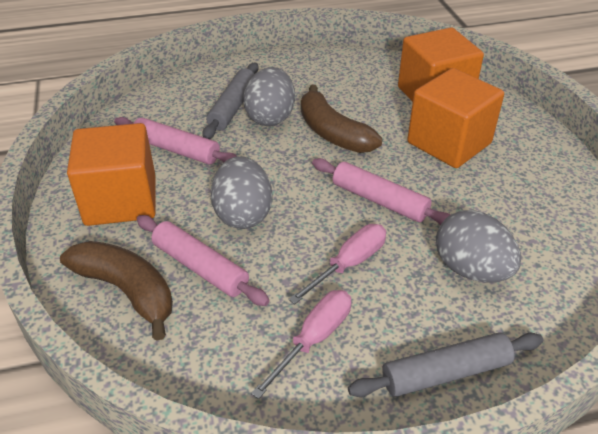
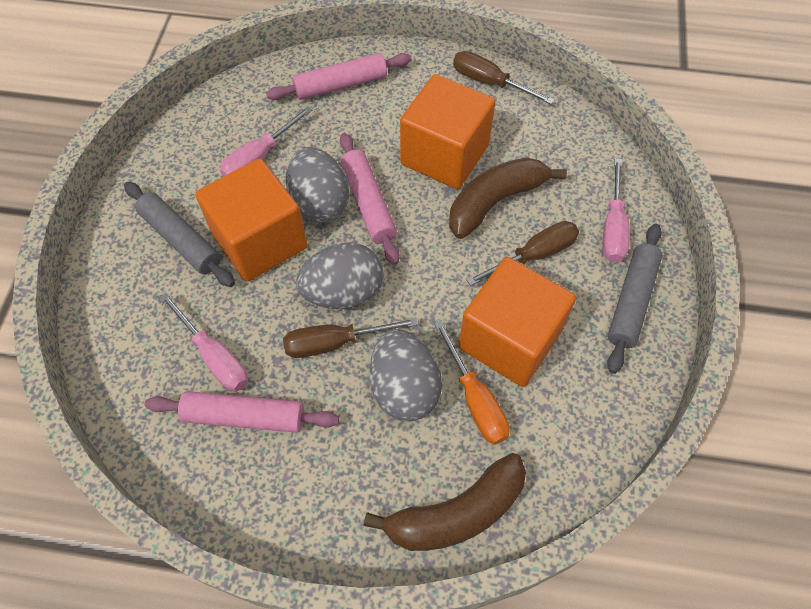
brown screwdriver: none = 0 -> [283,317,418,358] [453,51,555,104] [466,221,579,286] = 3
orange screwdriver: none = 0 -> [434,320,510,445] = 1
pink screwdriver: [251,290,351,399] [288,224,386,304] = 2 -> [160,292,248,392] [220,106,312,177] [602,158,630,262] = 3

